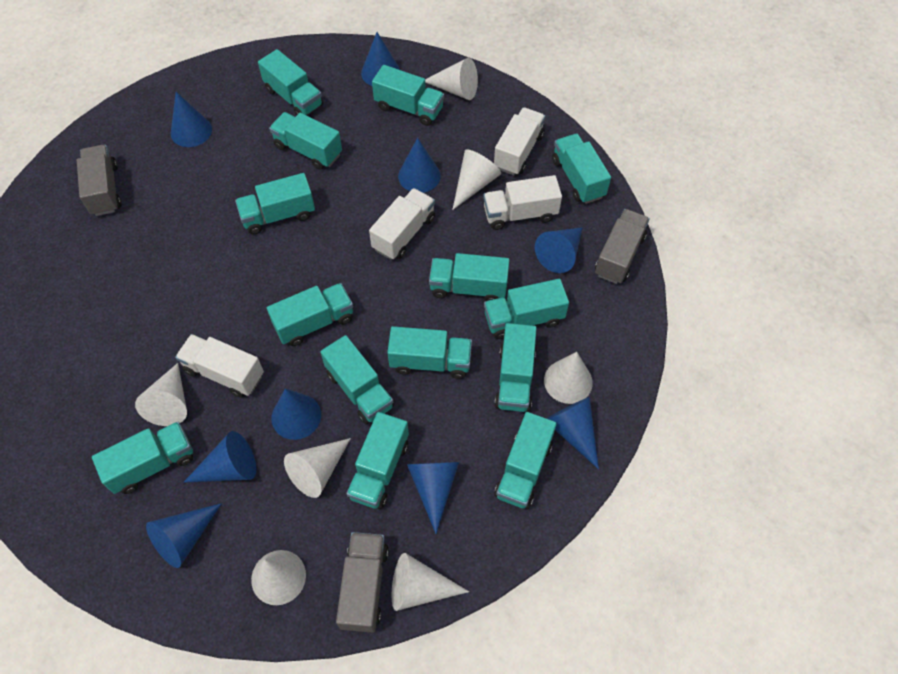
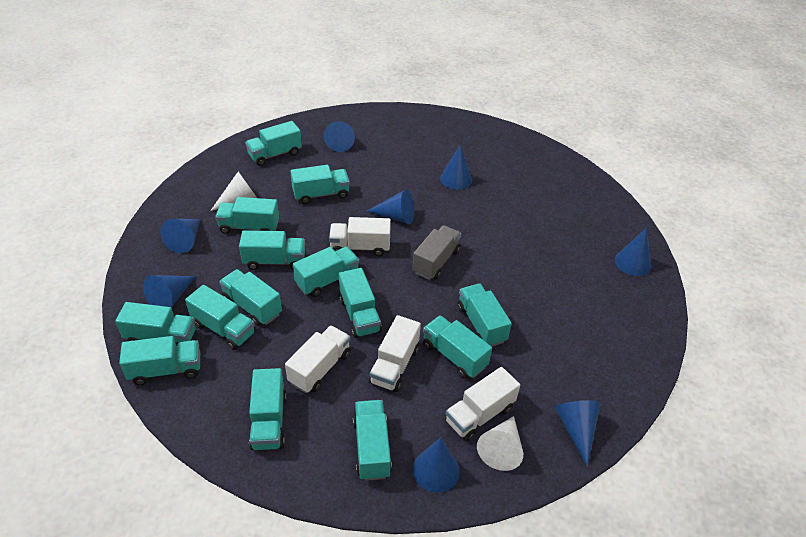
blue cone: [146,503,222,568] [171,92,212,147] [183,431,256,483] [272,389,321,440] [361,32,400,86] [398,138,441,193] [407,462,459,534] [535,227,583,273] [546,397,599,469] = 9 -> [143,275,196,308] [160,219,201,253] [324,121,355,152] [367,190,414,224] [413,438,460,493] [440,145,472,190] [555,400,601,467] [615,228,651,276] = 8
grey truck: [77,145,122,216] [336,532,389,633] [595,209,650,284] = 3 -> [412,225,461,280] = 1
white cone: [135,363,187,426] [251,550,306,605] [284,438,351,498] [392,553,469,611] [425,58,478,100] [452,149,501,210] [544,352,593,404] = 7 -> [210,171,257,211] [477,416,523,471] = 2

